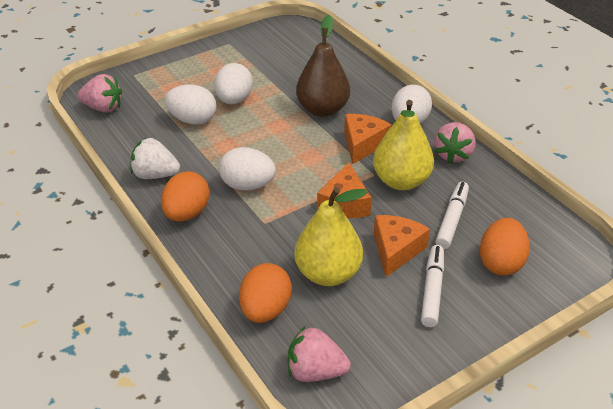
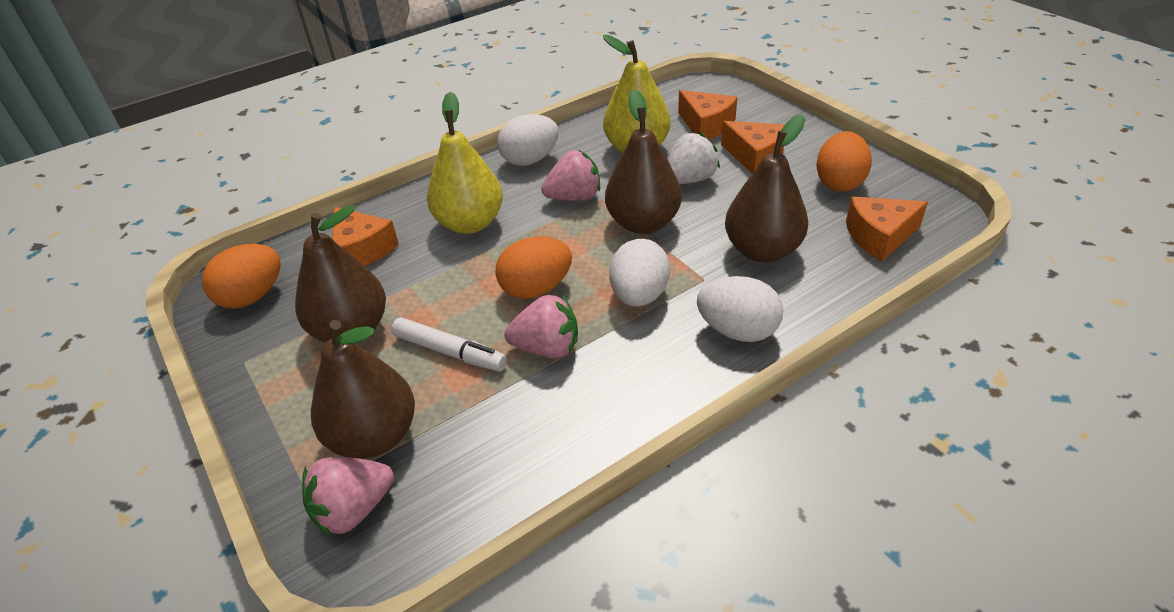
brown pear: [296,15,350,117] = 1 -> [295,205,386,343] [311,320,415,459] [605,89,682,234] [725,114,808,262] = 4
orange cheese: [317,163,372,218] [344,114,392,165] [374,215,430,277] = 3 -> [332,207,399,266] [678,90,737,139] [721,121,785,174] [846,197,928,261] = 4
white egg: [165,84,217,125] [214,63,253,104] [219,147,276,190] [391,85,432,124] = 4 -> [497,114,559,166] [609,239,670,307] [697,276,783,342] = 3
white marker: [421,245,444,327] [435,182,469,249] = 2 -> [391,317,507,372] = 1

